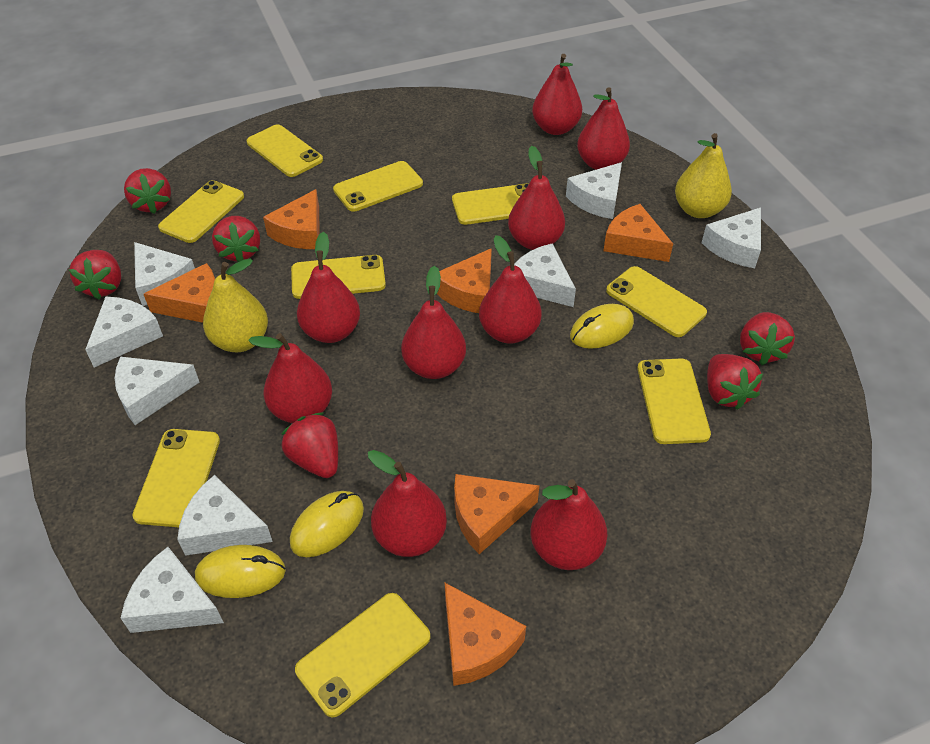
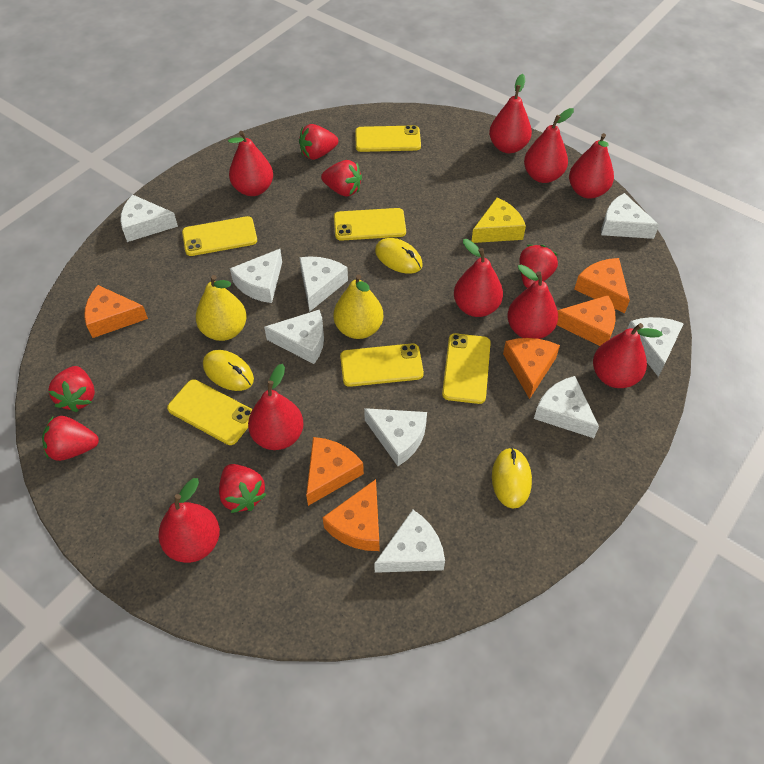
white cheese: [85,296,163,367] [115,357,200,425] [121,547,224,633] [134,242,195,306] [177,475,273,556] [514,243,576,307] [566,162,622,219] [701,207,761,268] = 8 -> [120,195,178,242] [230,249,282,303] [264,310,324,364] [299,256,348,312] [364,408,427,466] [374,510,445,573] [534,376,599,438] [601,193,659,239] [627,317,684,377] = 9
yellow cheese: none = 0 -> [472,197,526,243] = 1
yellow phone: [132,429,220,527] [158,180,244,243] [247,124,323,177] [291,255,386,299] [295,593,431,717] [333,161,423,212] [452,183,529,225] [606,266,707,337] [638,359,711,444] = 9 -> [167,379,253,445] [182,216,257,256] [334,208,406,241] [340,343,424,387] [355,125,421,152] [442,333,491,404] = 6

